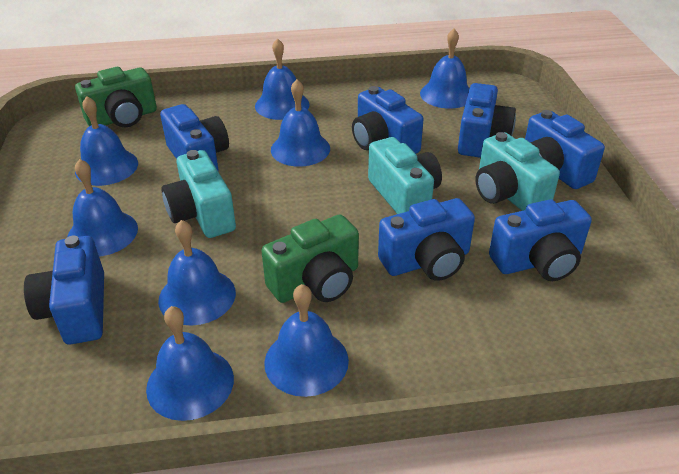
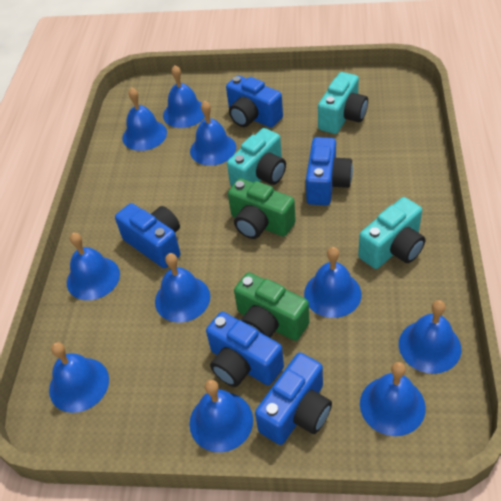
blue bell: [67,159,138,257] [75,96,138,186] [146,306,234,421] [158,220,236,325] [255,38,310,120] [264,284,349,397] [271,79,330,167] [420,29,470,108] = 8 -> [49,342,109,413] [67,233,120,300] [122,87,167,151] [155,253,210,322] [163,65,205,128] [189,380,253,452] [190,101,236,166] [304,247,362,318] [360,362,426,436] [399,300,461,374] = 10
blue camera: [24,235,104,345] [160,104,229,171] [352,86,424,154] [378,198,475,281] [458,83,516,158] [489,199,592,281] [525,110,605,189] = 7 -> [115,203,180,268] [206,312,284,387] [226,75,283,128] [255,353,332,445] [306,137,353,206] = 5

